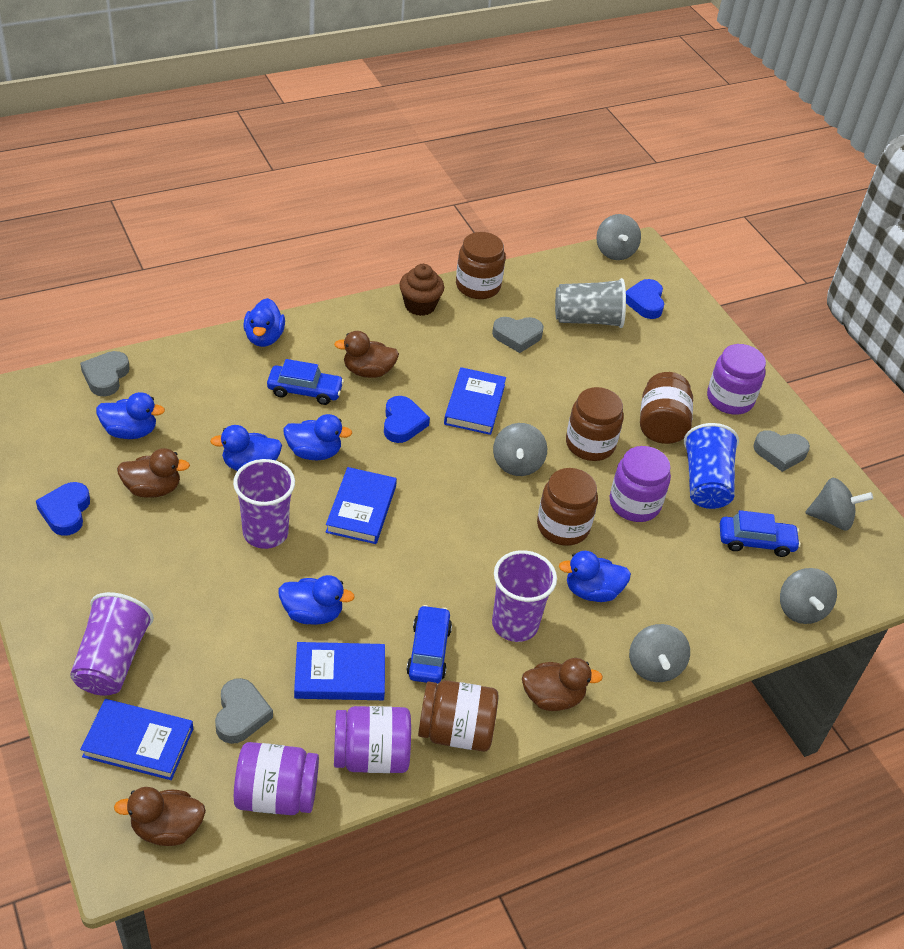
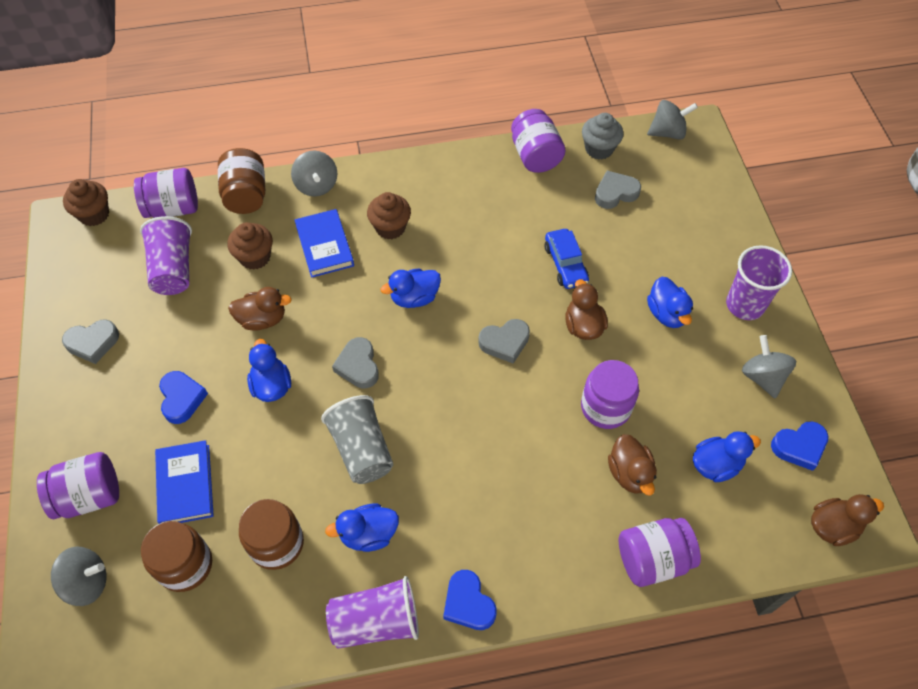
blue book: [80,699,193,780] [294,642,385,700] [326,467,397,544] [444,367,506,435] = 4 -> [155,440,214,524] [295,209,354,278] = 2
blue car: [267,359,344,405] [406,605,452,684] [720,510,801,557] = 3 -> [544,229,589,289] = 1
blue cup: [684,423,739,509] = 1 -> none = 0
blue duck: [96,392,165,439] [210,425,282,471] [243,298,285,347] [279,575,355,625] [283,414,352,460] [559,551,631,602] = 6 -> [247,339,291,402] [325,503,399,552] [381,269,441,308] [647,277,693,328] [693,431,761,482] = 5
brown cupcake: [399,264,444,316] = 1 -> [63,179,109,226] [227,222,273,270] [367,192,411,239] = 3
brown jar: [418,680,499,752] [456,232,505,299] [537,468,598,546] [566,387,624,461] [640,372,693,444] = 5 -> [141,521,212,592] [218,148,265,214] [239,499,304,570] = 3
grey cupcake: none = 0 -> [582,113,623,160] = 1
grey spinning top: [493,423,547,476] [596,214,641,260] [629,624,690,682] [780,568,837,624] [805,478,873,531] = 5 -> [51,546,106,606] [291,151,337,196] [647,100,698,140] [742,335,796,398] = 4
purple jar: [234,742,319,815] [334,706,411,773] [610,446,671,522] [707,344,766,415] = 4 -> [37,452,119,519] [134,168,198,218] [511,109,565,173] [581,360,639,429] [619,518,701,587] = 5

